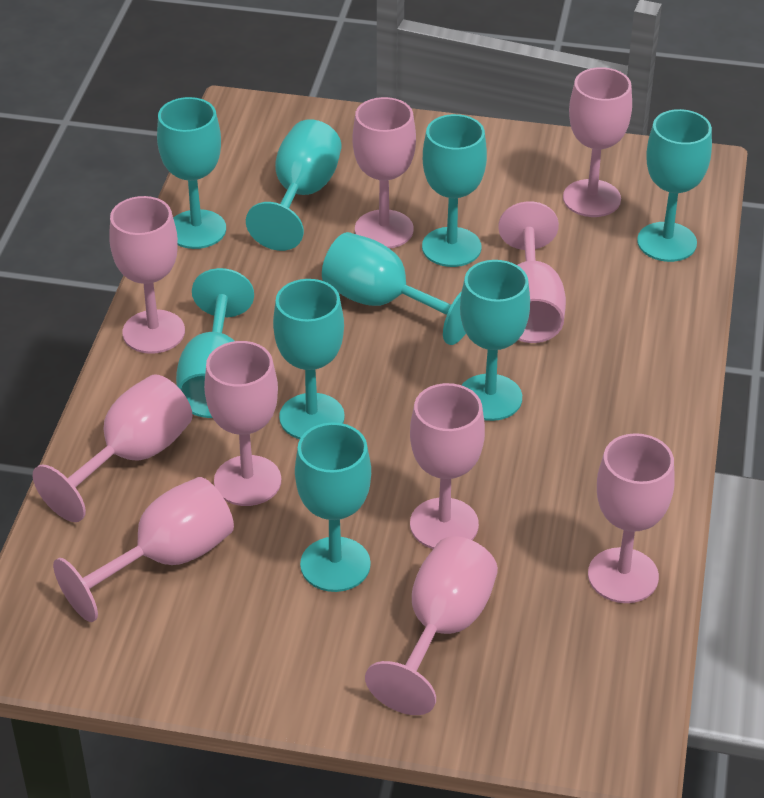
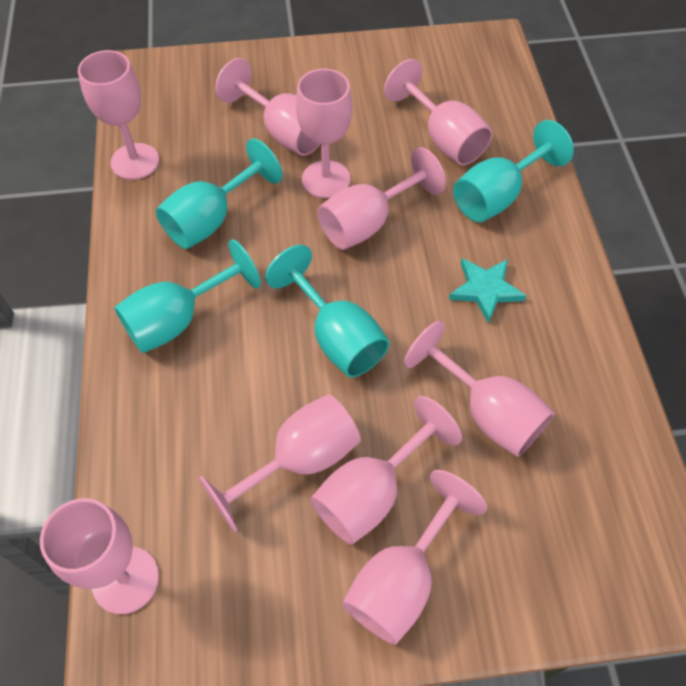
turquoise goblet: [157,97,226,249] [176,268,254,418] [246,119,341,251] [273,279,345,439] [295,422,371,592] [322,232,466,345] [422,114,487,267] [460,260,530,421] [637,109,712,262] = 9 -> [114,239,261,353] [156,138,283,249] [265,245,390,377] [453,120,574,222] = 4
turquoise star: none = 0 -> [449,258,527,324] = 1

